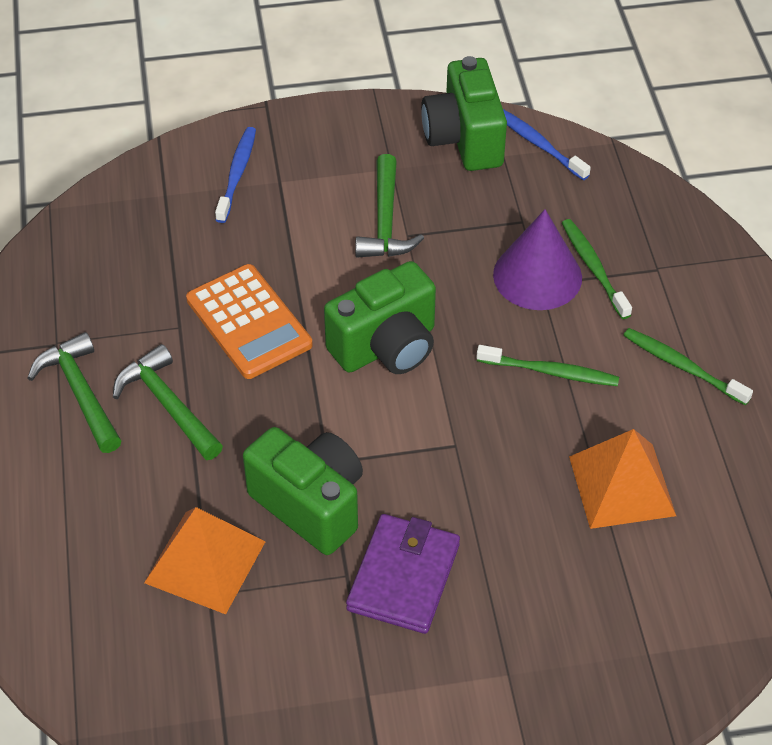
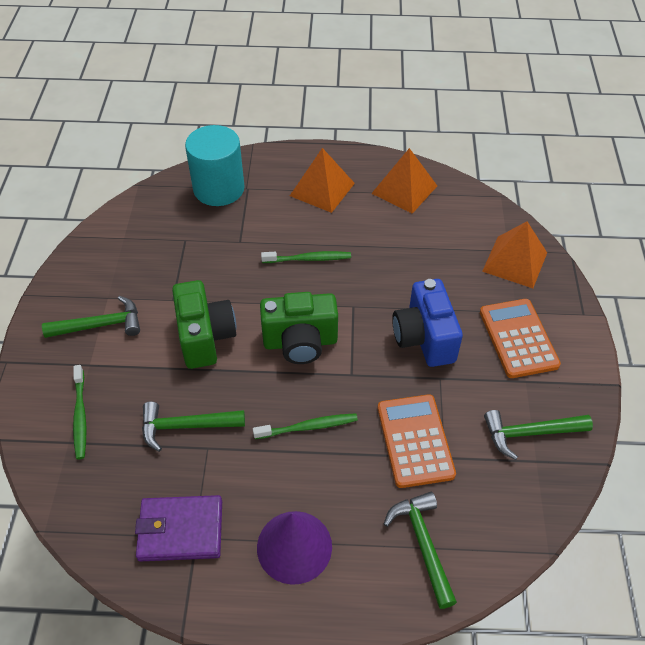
blue camera: none = 0 -> [392,279,463,367] = 1
blue toothbrush: [215,127,256,223] [503,109,591,180] = 2 -> none = 0
green camera: [243,427,363,555] [324,261,436,374] [421,56,507,171] = 3 -> [172,280,236,369] [260,292,338,364] = 2
green hammer: [28,332,121,453] [113,344,223,460] [355,154,424,257] = 3 -> [42,296,140,338] [142,402,245,452] [384,492,457,609] [484,410,593,460] = 4
orange calculator: [186,264,313,379] = 1 -> [378,394,456,488] [480,299,561,378] = 2
orange pyramid: [144,507,265,614] [569,429,676,529] = 2 -> [290,148,355,213] [371,148,437,214] [482,221,547,288] = 3
turquoise cylinder: none = 0 -> [185,125,245,206] = 1

